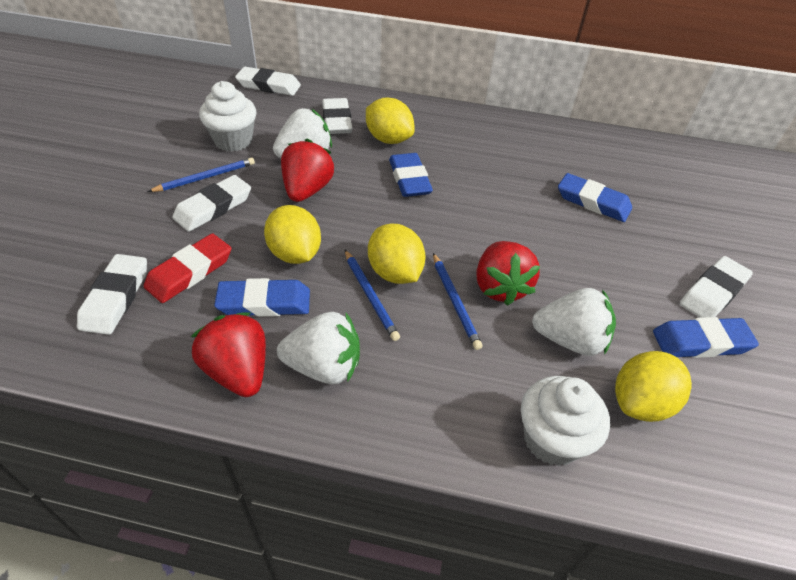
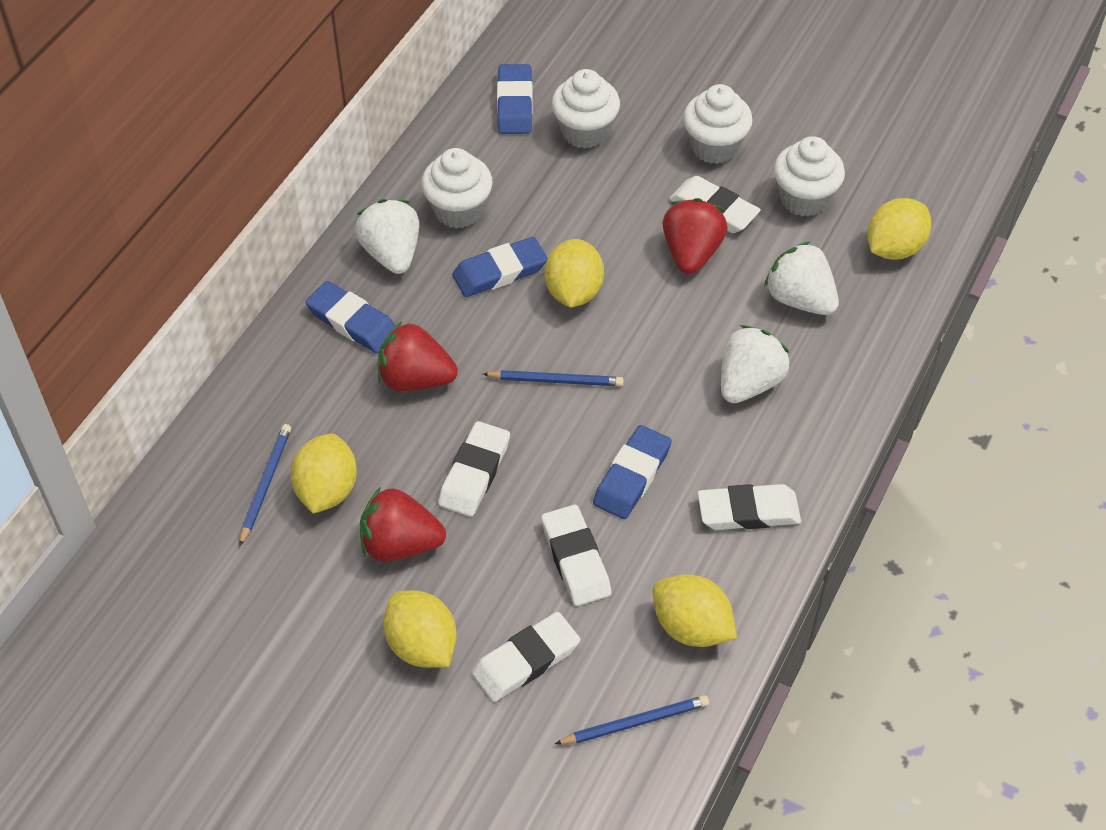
red eraser: [144,234,231,303] = 1 -> none = 0
white cupcake: [199,81,256,152] [521,376,610,466] = 2 -> [421,148,493,228] [552,69,620,149] [683,84,753,164] [774,136,845,217] = 4
yellow lemon: [264,205,321,264] [366,98,415,144] [368,224,426,284] [615,351,692,422] = 4 -> [291,434,357,513] [383,590,457,668] [545,239,604,308] [653,574,737,647] [867,198,931,260] = 5

